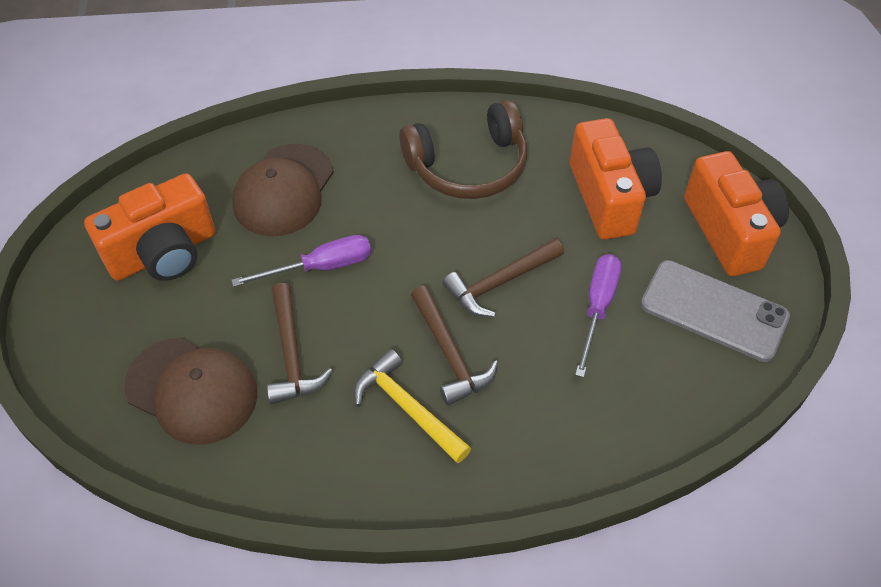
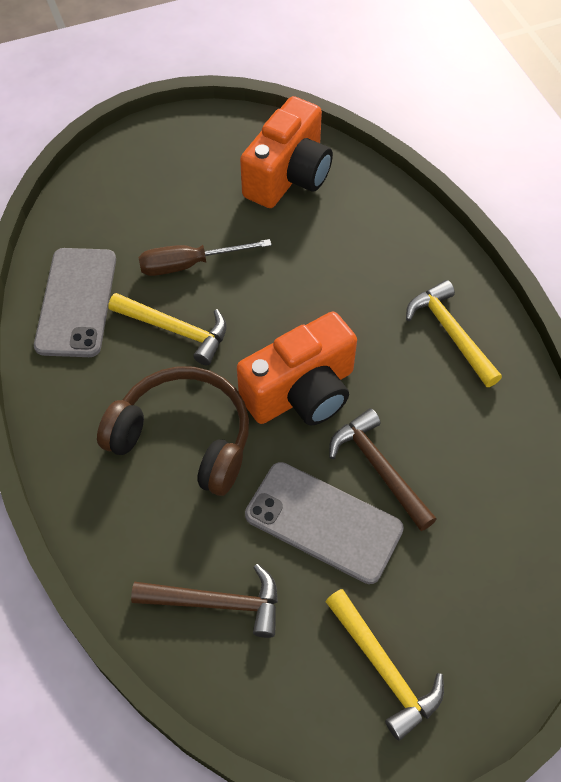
brown cap: [124,338,257,445] [232,144,334,236] = 2 -> none = 0
brown hammer: [267,283,333,404] [411,286,498,406] [442,238,564,317] = 3 -> [131,564,278,638] [329,408,437,531] = 2
brown screwdriver: none = 0 -> [139,239,272,276] = 1
grey phone: [641,260,790,362] = 1 -> [34,248,116,357] [245,462,404,584] = 2
orange camera: [84,173,215,281] [570,118,662,240] [684,151,789,276] = 3 -> [237,311,357,426] [240,96,333,208] = 2
purple screwdriver: [231,235,371,287] [575,254,621,377] = 2 -> none = 0
yellow hammer: [354,349,471,463] = 1 -> [109,293,227,365] [326,589,444,741] [406,280,502,387] = 3

